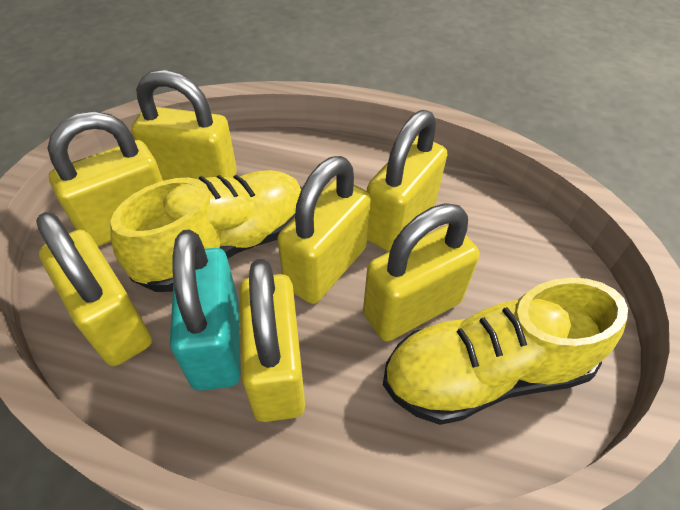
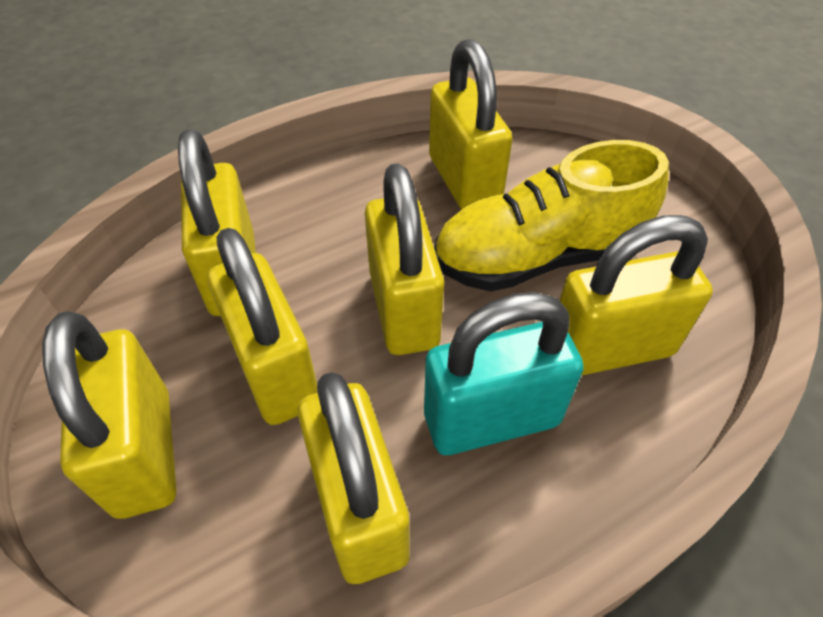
yellow shoe: [110,170,302,292] [383,278,628,425] = 2 -> [434,140,669,291] = 1

